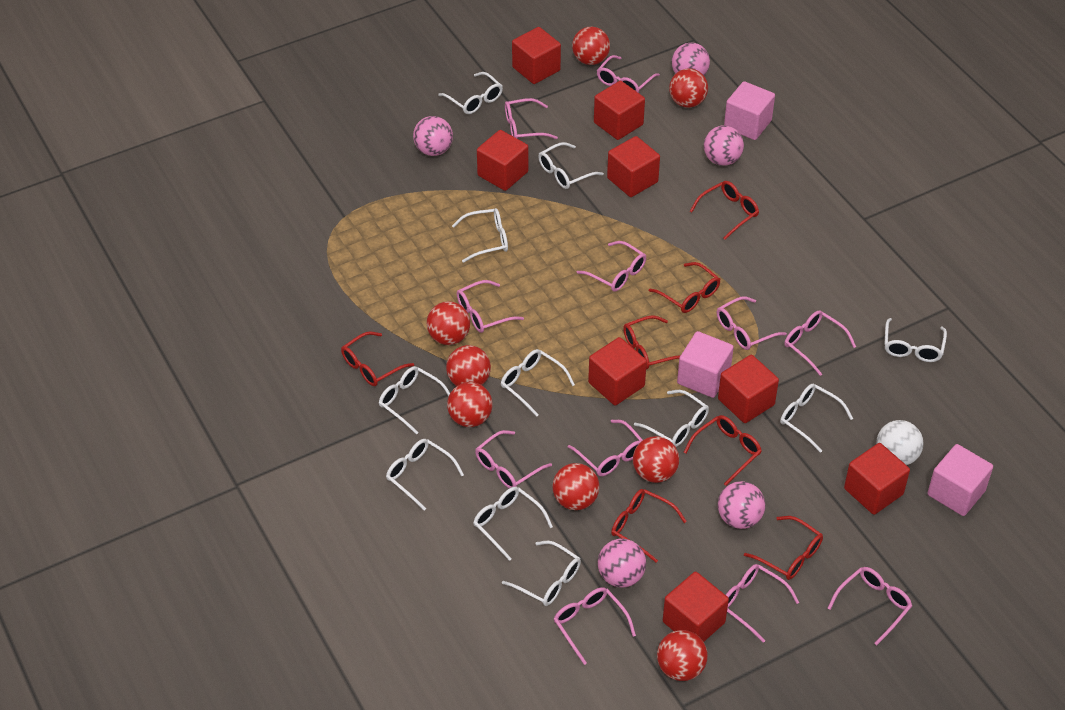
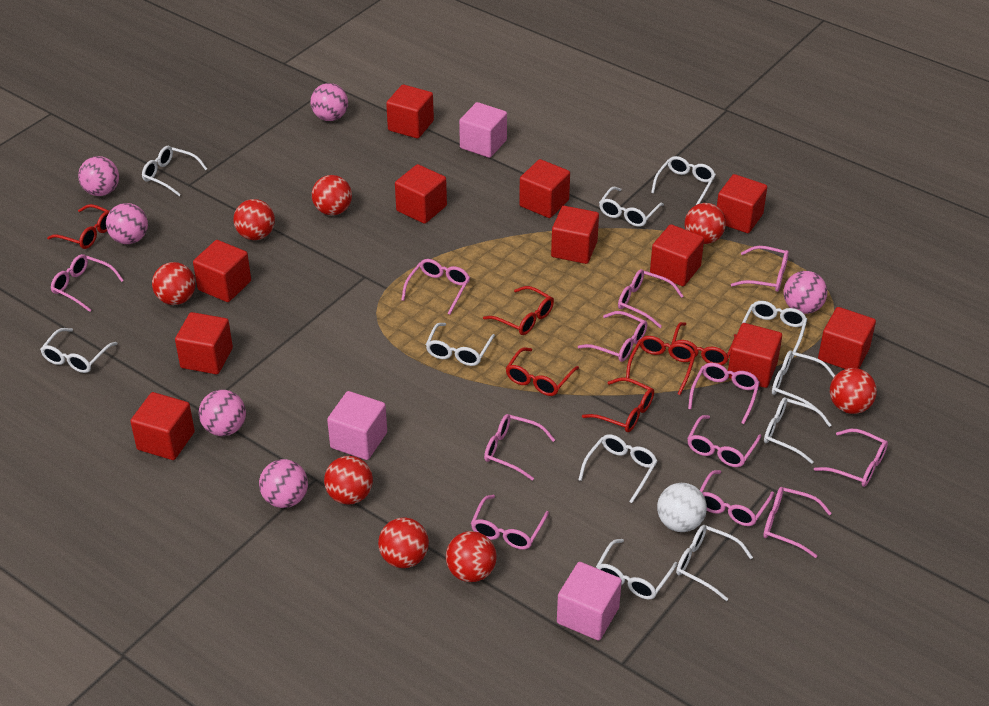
pink ball: [413,116,453,156] [598,539,646,588] [672,43,710,75] [704,126,744,166] [718,481,765,529] = 5 -> [78,156,119,196] [106,203,148,244] [199,390,246,436] [259,459,308,508] [310,83,348,121] [784,271,827,314] = 6
pink glasses: [457,280,524,333] [475,430,552,488] [505,98,558,139] [554,587,636,665] [568,420,643,476] [577,241,646,292] [597,55,660,93] [717,296,787,350] [726,564,799,643] [784,311,856,376] [827,567,912,645] = 11 -> [51,254,124,312] [401,259,470,315] [471,495,549,549] [484,414,555,481] [578,311,647,362] [618,269,683,328] [687,415,761,467] [688,363,760,424] [700,470,774,526] [731,246,789,292] [763,487,832,558] [814,429,888,487] = 12
red cube: [477,130,528,191] [512,27,561,84] [588,337,647,405] [594,81,645,140] [607,136,660,197] [663,572,729,642] [718,355,779,423] [844,443,910,515] = 8 -> [130,392,195,460] [175,312,233,374] [193,240,251,302] [386,84,434,139] [395,164,447,224] [519,159,570,218] [551,206,599,264] [650,224,704,286] [717,174,767,233] [728,323,782,388] [818,307,876,369] = 11
red glasses: [341,331,414,386] [611,489,687,562] [623,315,681,369] [649,262,720,313] [684,415,762,486] [690,181,759,240] [744,516,823,580] = 7 -> [47,204,110,249] [483,286,554,335] [506,348,579,396] [582,377,654,432] [626,336,696,395] [671,322,737,365] = 6

